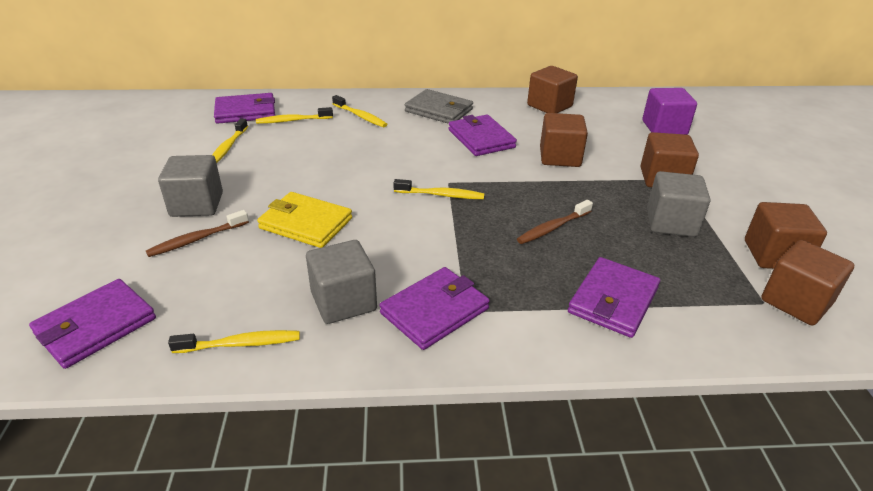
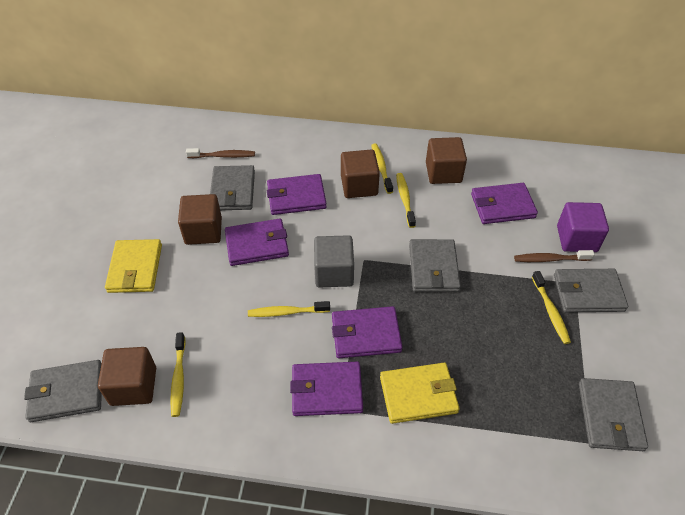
brown cube: [527,66,578,113] [540,113,588,167] [640,132,699,187] [745,202,827,269] [761,240,854,326] = 5 -> [98,347,156,406] [178,194,222,245] [341,149,380,198] [426,137,467,184] = 4
grey cube: [158,155,223,217] [306,240,377,324] [647,171,710,237] = 3 -> [314,235,354,287] = 1
grey wallet: [405,89,473,124] = 1 -> [24,360,102,422] [210,165,255,210] [409,239,461,292] [554,269,628,312] [579,378,648,451] = 5
yellow wallet: [257,192,352,248] = 1 -> [105,239,162,293] [380,363,460,424] = 2

